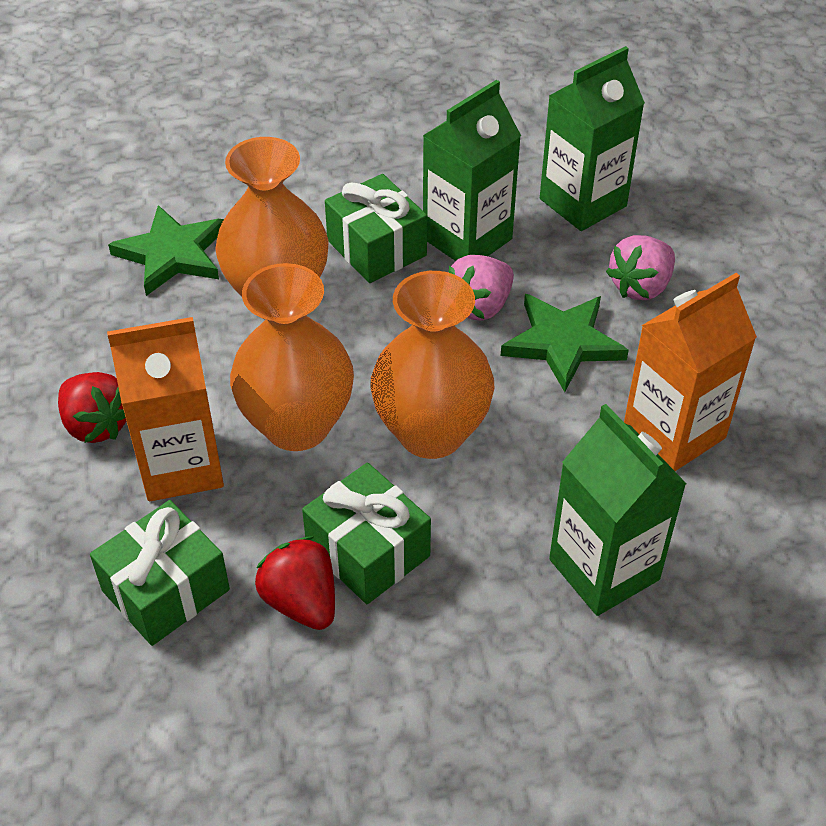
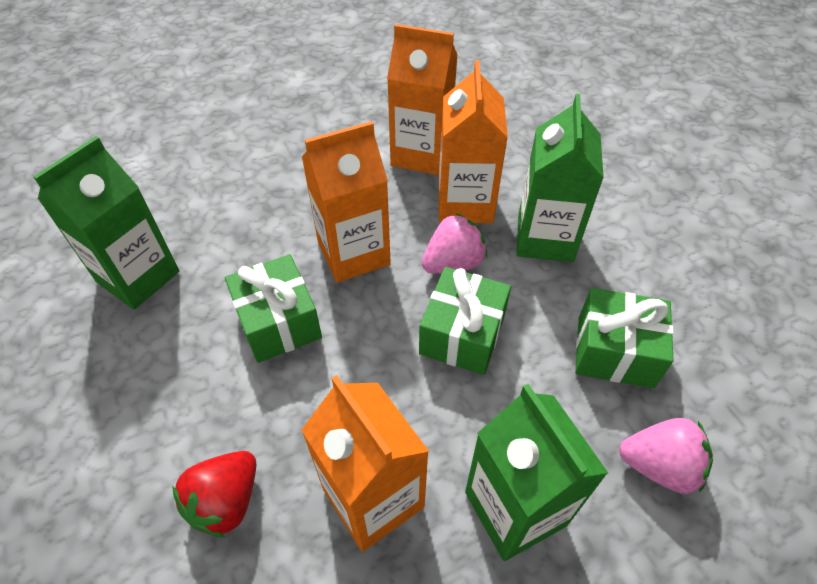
green star: [108,205,224,296] [501,294,629,392] = 2 -> none = 0
orange carton: [107,317,224,501] [624,273,757,471] = 2 -> [301,375,429,552] [302,121,391,283] [387,24,458,175] [439,60,508,223] = 4
orange vase: [215,137,329,297] [230,263,354,451] [370,271,494,459] = 3 -> none = 0
red strawberry: [58,372,126,443] [255,536,335,630] = 2 -> [172,451,256,538] = 1

